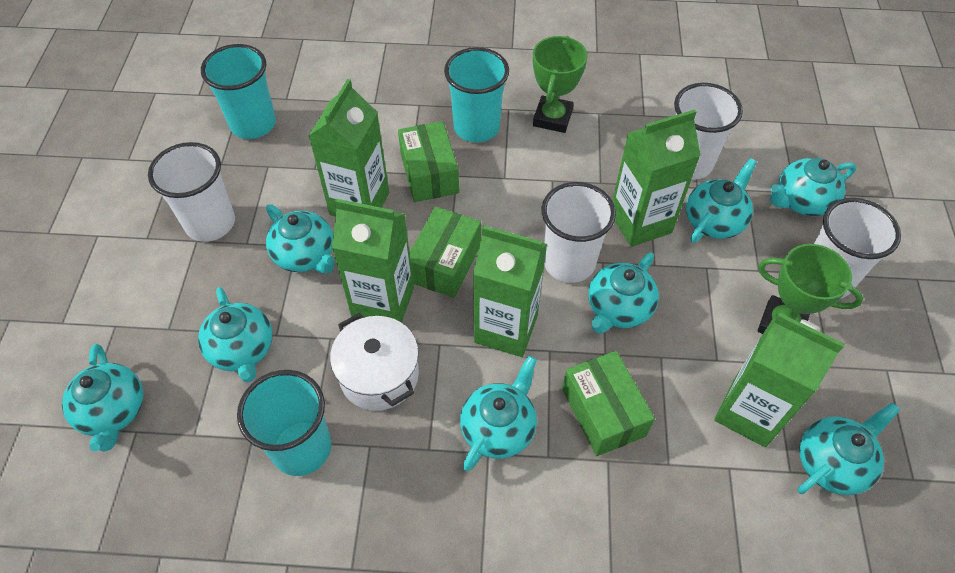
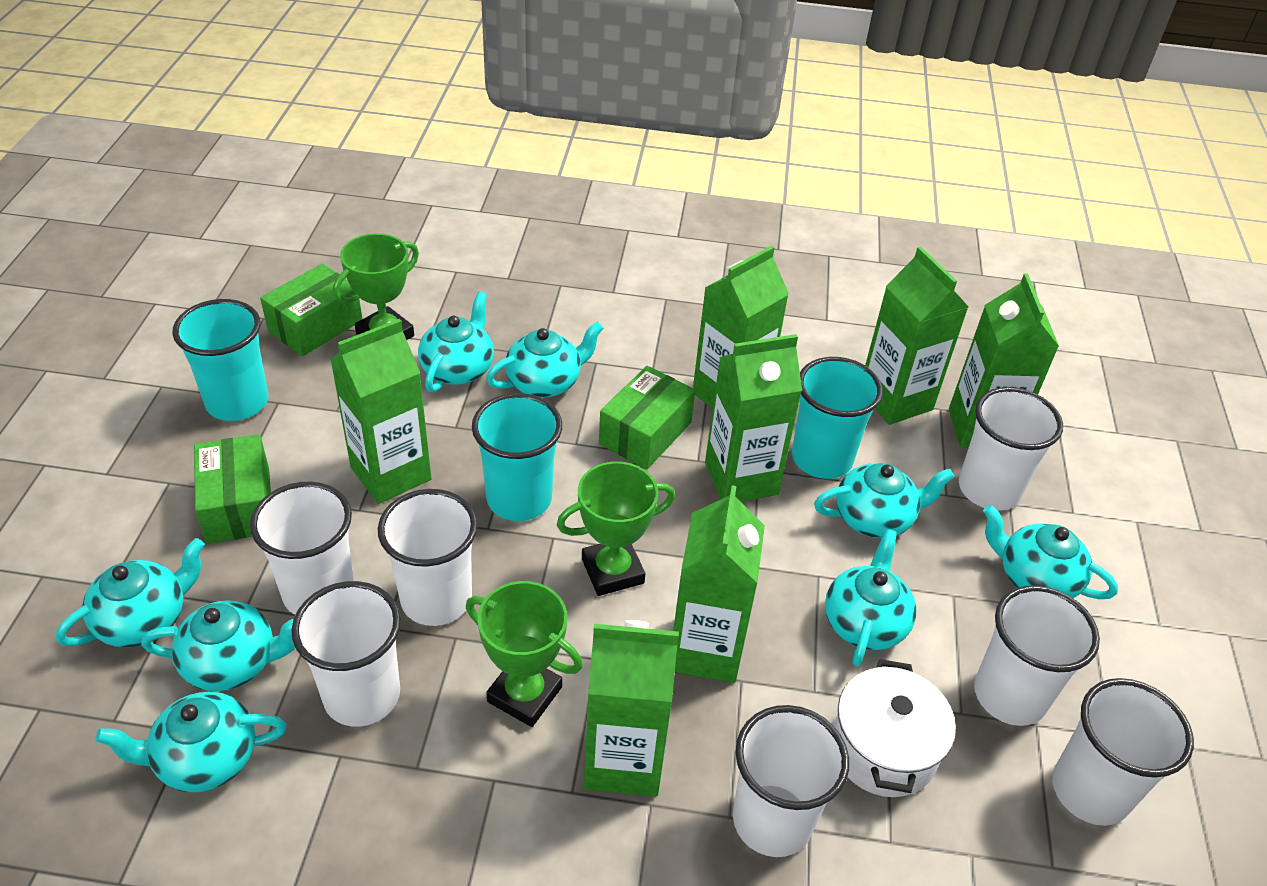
green carton: [309,79,389,217] [332,199,414,323] [473,225,547,357] [612,109,701,247] [714,313,845,447] = 5 -> [330,319,432,504] [584,620,679,797] [673,485,765,683] [693,246,789,409] [705,334,802,502] [865,246,969,425] [949,273,1059,448] = 7
green trophy: [533,36,588,133] [757,244,863,334] = 2 -> [333,233,419,340] [466,581,583,727] [557,461,675,596] = 3
white cup: [148,142,235,242] [541,182,616,283] [674,83,743,180] [814,198,901,299] = 4 -> [250,482,354,615] [291,581,401,727] [378,489,478,626] [733,705,849,857] [959,387,1063,511] [974,585,1100,726] [1052,678,1194,826] = 7

